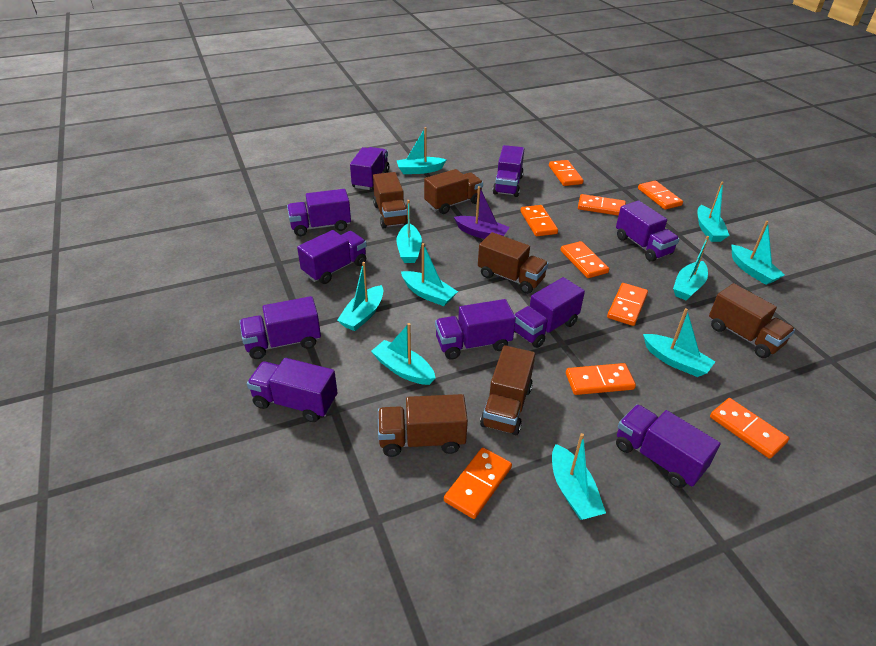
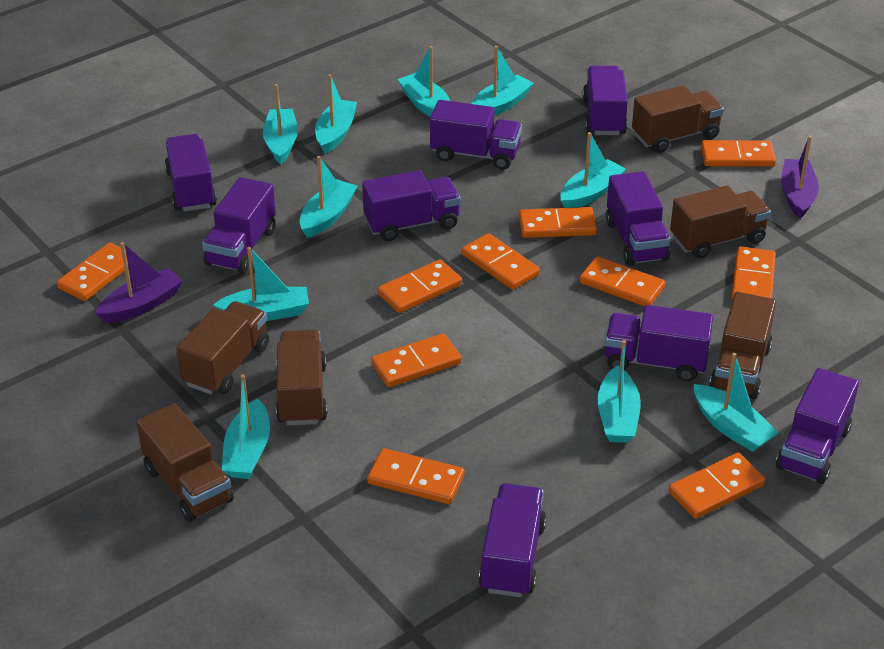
orange domino: [444,447,512,519] [521,205,558,236] [549,160,584,186] [561,241,609,278] [566,363,636,395] [578,194,626,216] [607,283,648,326] [638,181,683,210] [710,398,789,459] = 9 -> [57,242,129,301] [367,448,465,504] [371,334,462,387] [378,259,462,313] [462,233,540,290] [519,207,597,238] [579,256,665,307] [669,453,766,519] [701,140,776,167] [732,247,776,300] = 10
purple boat: [454,186,510,239] = 1 -> [95,242,183,323] [781,136,819,219] = 2
purple truck: [239,296,321,359] [247,358,337,422] [287,189,351,236] [297,230,367,284] [350,147,389,190] [435,299,516,360] [493,145,524,197] [514,277,585,348] [616,200,679,262] [616,404,721,488] = 10 -> [165,134,217,212] [202,177,276,273] [362,170,461,241] [430,100,522,169] [479,483,546,597] [583,66,628,135] [605,305,713,381] [606,171,671,266] [776,368,859,484] = 9

